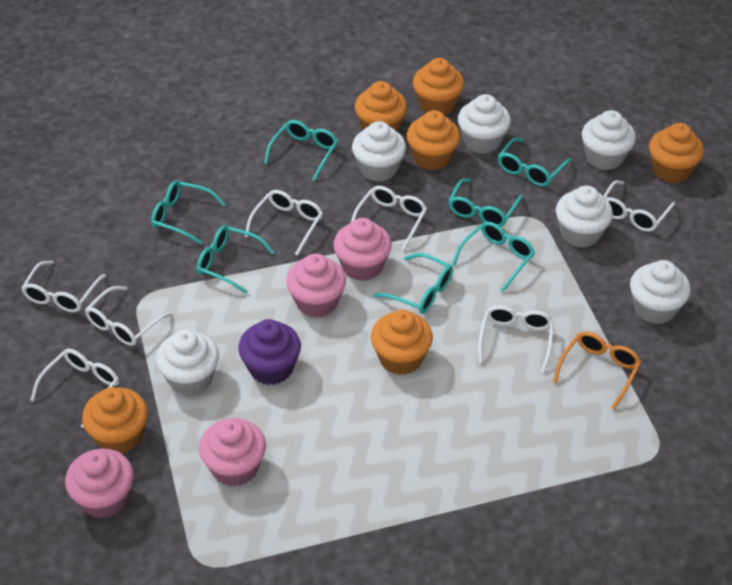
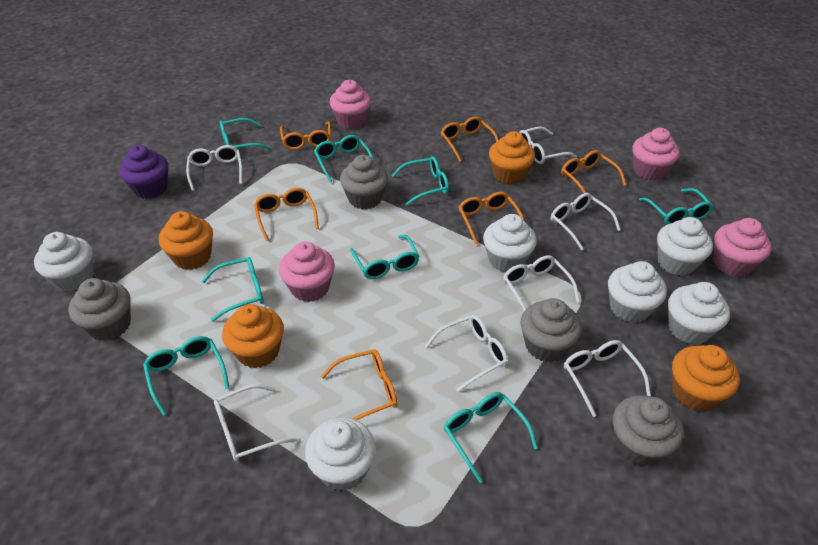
grey cupcake: none = 0 -> [68,278,131,341] [340,155,388,209] [521,298,581,362] [613,395,684,466] = 4
orange cupcake: [82,387,148,454] [355,81,407,132] [371,309,433,375] [406,110,460,171] [413,58,464,115] [649,123,704,183] = 6 -> [159,211,213,270] [222,304,284,368] [489,131,535,184] [672,345,740,411] = 4
orange glasses: [553,331,641,410] = 1 -> [254,188,319,241] [280,121,331,150] [321,349,398,420] [440,116,499,162] [459,192,524,245] [561,150,626,193] = 6
turquoise glasses: [151,180,226,244] [197,225,275,294] [264,120,338,180] [374,253,453,314] [448,178,522,227] [452,222,535,292] [498,137,572,186] = 7 -> [143,336,230,415] [202,257,264,322] [219,118,271,150] [314,135,373,182] [350,235,419,279] [392,156,449,205] [443,392,538,483] [639,188,714,225] = 8

